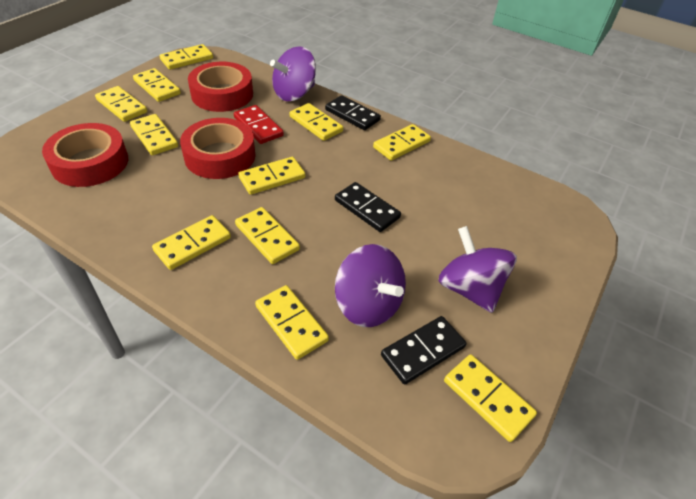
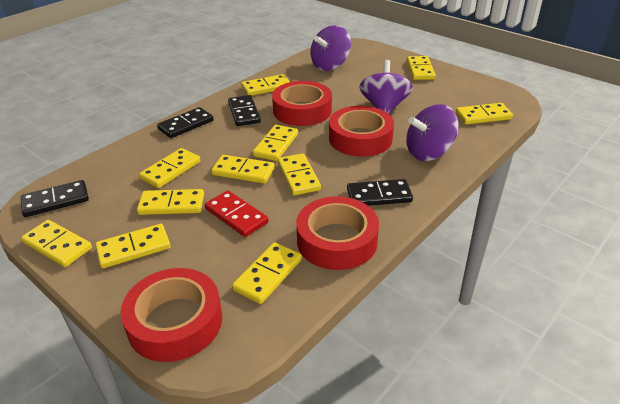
black domino: [325,95,381,130] [335,182,401,232] [381,316,466,385] = 3 -> [21,180,89,217] [157,107,214,138] [228,95,261,126] [347,179,413,206] = 4
red tape: [42,123,128,187] [180,118,256,179] [188,62,253,112] = 3 -> [121,268,222,362] [272,81,332,126] [296,196,379,270] [329,106,394,157] = 4

